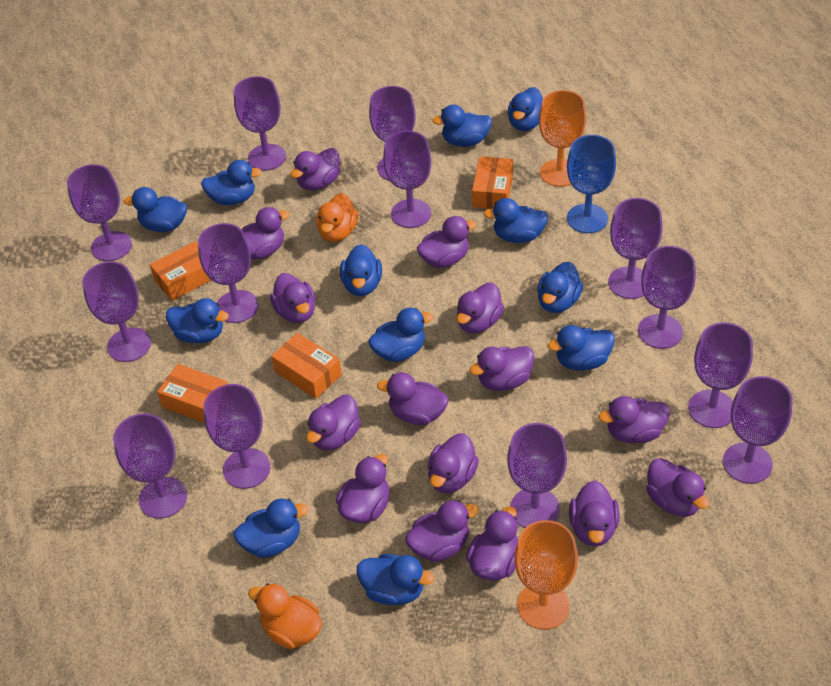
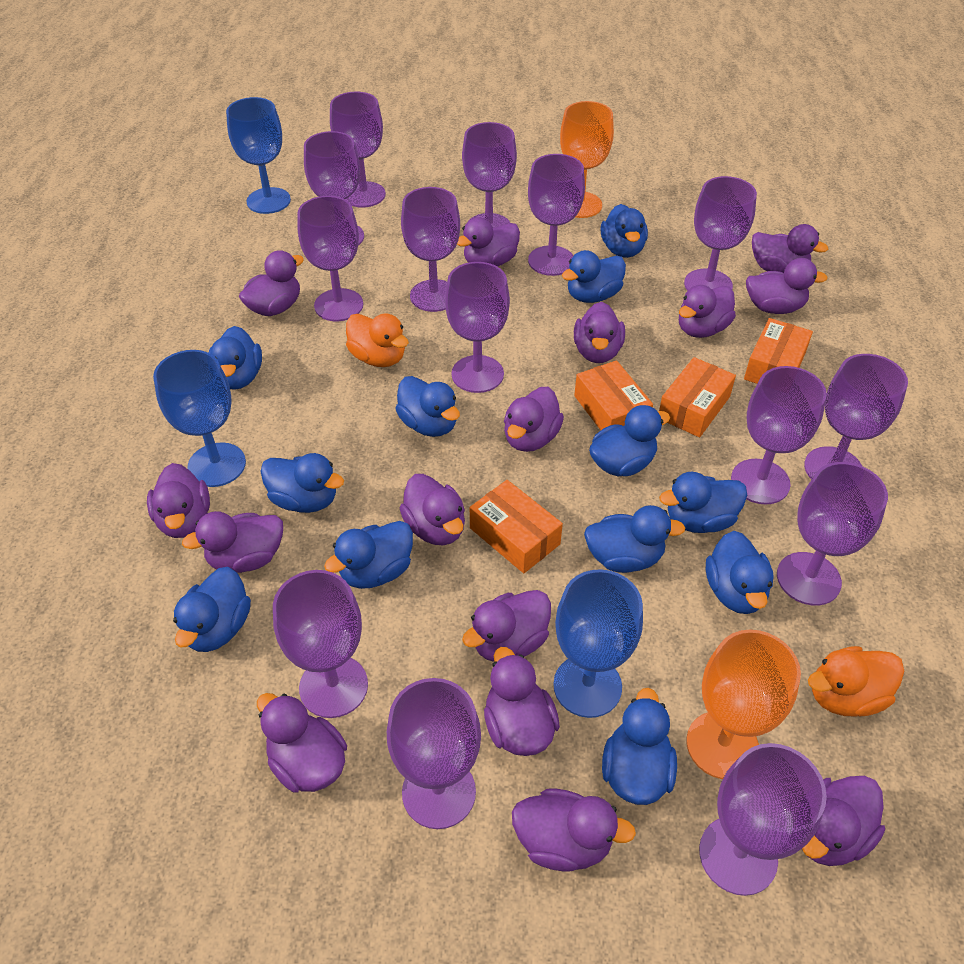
blue goblet: [567,135,616,233] = 1 -> [153,350,246,487] [226,97,291,214] [553,569,643,718] = 3
purple goblet: [67,164,132,261] [82,261,151,362] [113,413,187,519] [198,223,258,323] [203,384,271,489] [234,76,286,171] [369,86,415,180] [383,131,431,228] [507,423,567,528] [608,198,662,299] [638,246,696,349] [688,322,753,428] [723,376,793,484] = 13 -> [273,570,368,718] [297,196,363,321] [304,131,364,246] [330,92,386,208] [387,678,481,829] [401,187,460,312] [445,262,510,393] [462,122,517,228] [528,154,585,276] [684,176,757,291] [699,743,827,896] [731,366,827,505] [777,462,888,606] [804,354,908,480] = 14

